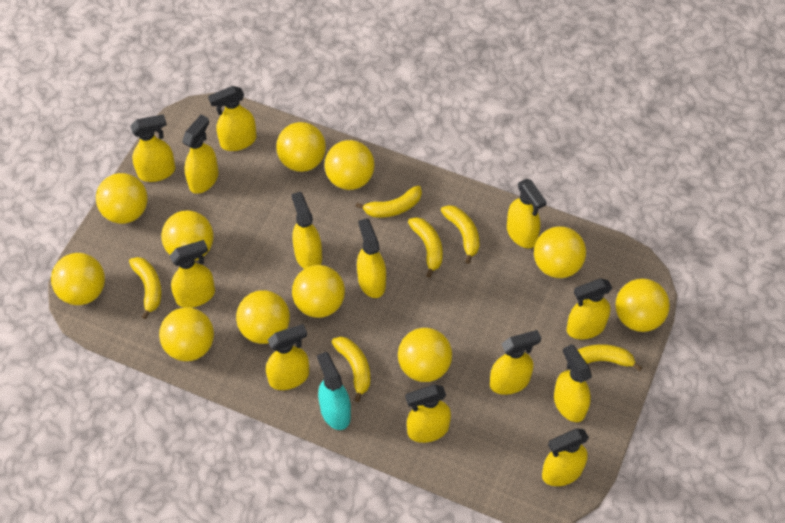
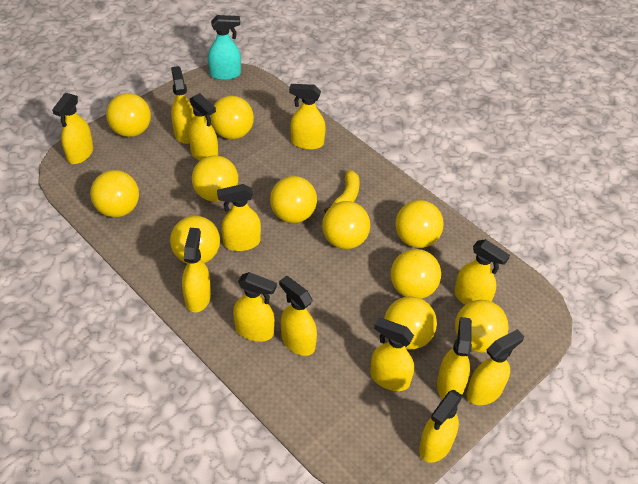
yellow banana: [129,257,162,319] [332,336,370,402] [356,186,422,218] [408,217,443,278] [441,205,479,264] [578,344,642,371] = 6 -> [324,170,360,213] = 1

